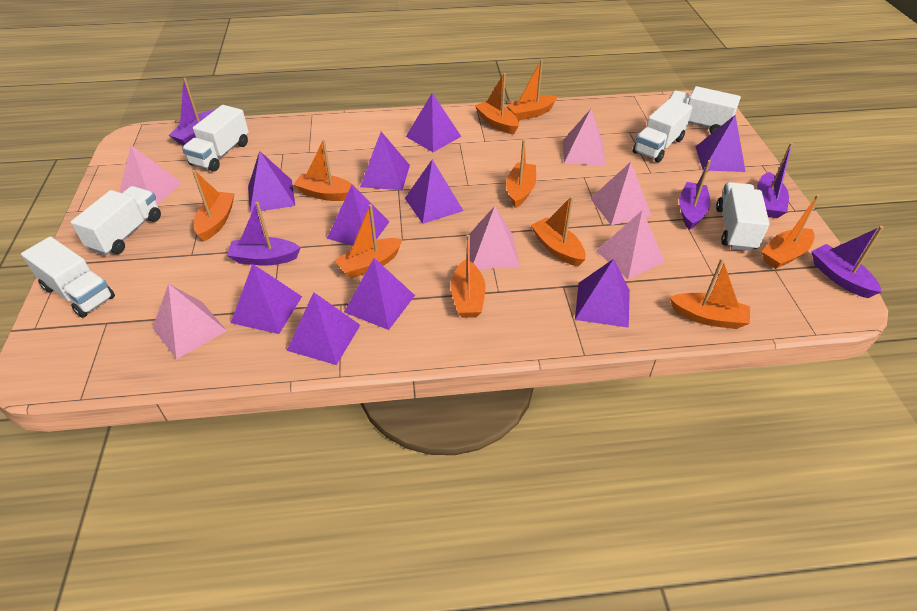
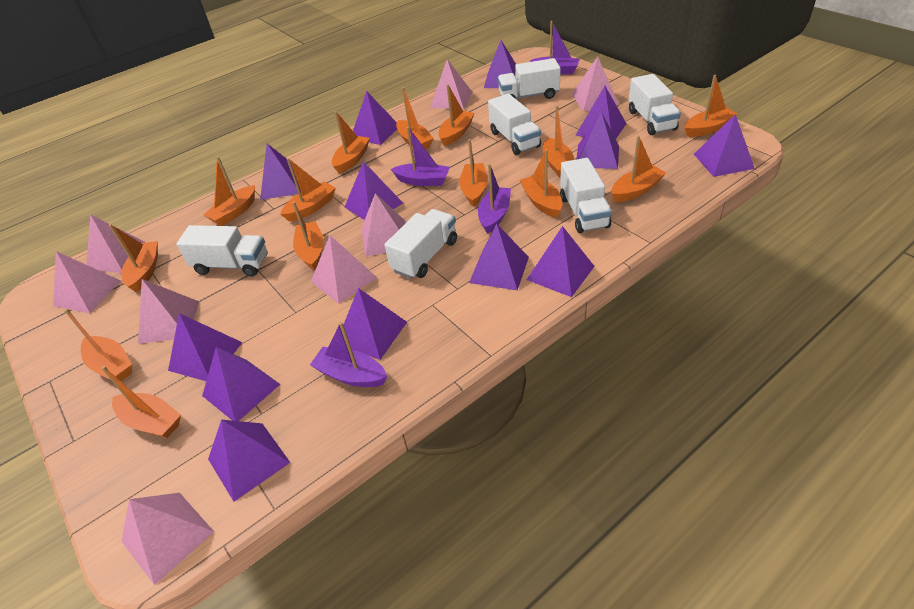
orange boat: [192,170,235,241] [293,140,356,201] [335,204,402,278] [451,234,485,318] [475,73,519,134] [506,59,558,121] [506,139,536,208] [531,196,586,266] [670,258,750,329] [762,195,819,269] = 10 -> [64,309,132,381] [101,366,181,438] [108,224,158,292] [203,156,255,226] [280,158,336,222] [292,202,324,270] [332,111,370,174] [396,87,434,149] [438,84,474,146] [459,139,488,207] [519,150,563,218] [543,106,574,177] [611,136,666,202] [685,75,737,137] = 14
pink pyramid: [119,145,182,205] [152,284,227,359] [466,206,520,269] [563,109,606,166] [590,162,652,225] [596,211,665,279] = 6 -> [53,251,121,313] [86,214,146,273] [121,493,214,585] [138,279,199,344] [311,235,377,304] [361,193,405,257] [430,59,472,109] [572,57,619,111] = 8
purple boat: [169,78,214,145] [227,202,301,266] [679,160,711,230] [757,143,793,218] [811,226,883,298] = 5 -> [310,322,387,387] [391,127,450,186] [478,164,511,234] [530,21,580,74] = 4
purple pyramid: [231,264,302,334] [248,151,295,213] [287,292,360,365] [327,185,390,246] [344,258,415,330] [360,132,410,190] [405,159,463,224] [406,93,461,152] [575,259,630,328] [696,115,746,172] = 10 -> [168,313,242,381] [202,347,280,421] [208,419,290,502] [260,144,301,200] [343,288,407,360] [345,161,403,220] [353,91,397,145] [469,224,529,290] [484,40,516,88] [527,226,595,297] [575,86,627,139] [576,112,619,169] [694,114,755,177] = 13

